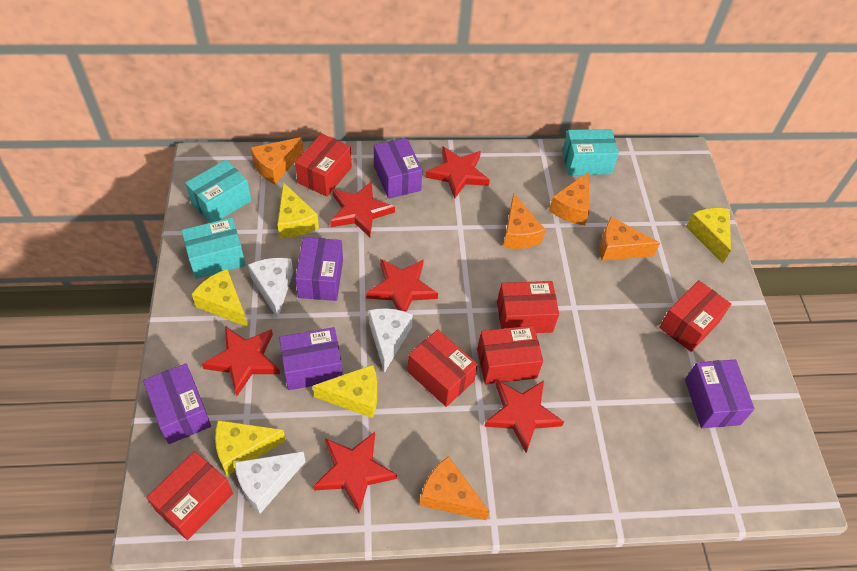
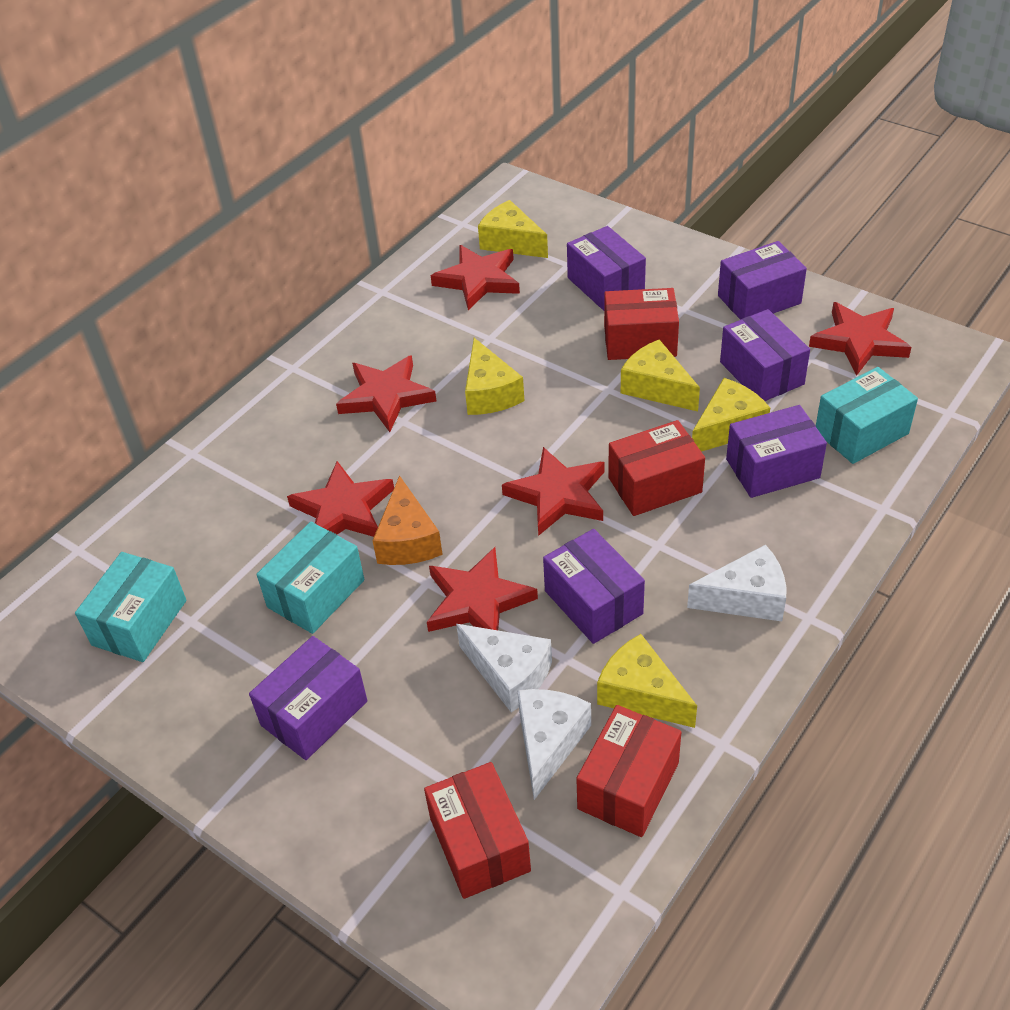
orange cheese: [251,137,304,184] [420,456,489,520] [503,193,546,249] [549,172,590,225] [600,217,660,261] = 5 -> [372,475,443,565] = 1
purple box: [143,363,211,444] [279,327,343,390] [295,237,343,301] [374,138,422,199] [685,360,755,428] = 5 -> [249,636,367,760] [543,529,645,644] [567,226,646,311] [718,241,807,320] [720,309,810,401] [726,405,827,498] = 6
red box: [146,451,233,540] [295,133,352,197] [407,330,478,407] [477,326,543,384] [497,281,559,333] [659,280,731,352] = 6 -> [424,762,531,899] [576,705,681,837] [604,288,679,360] [609,420,705,516] = 4

